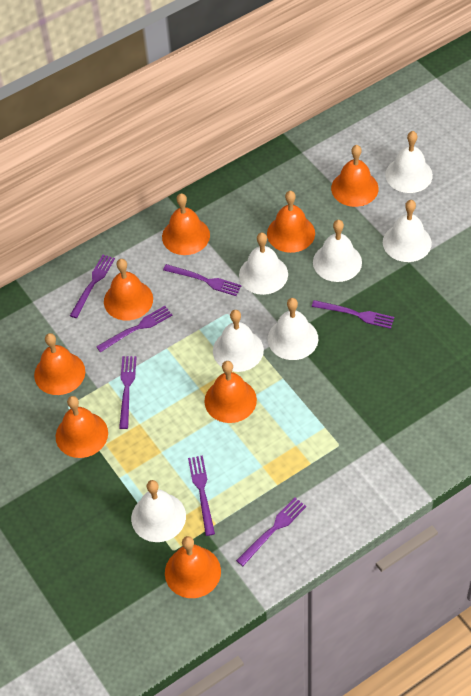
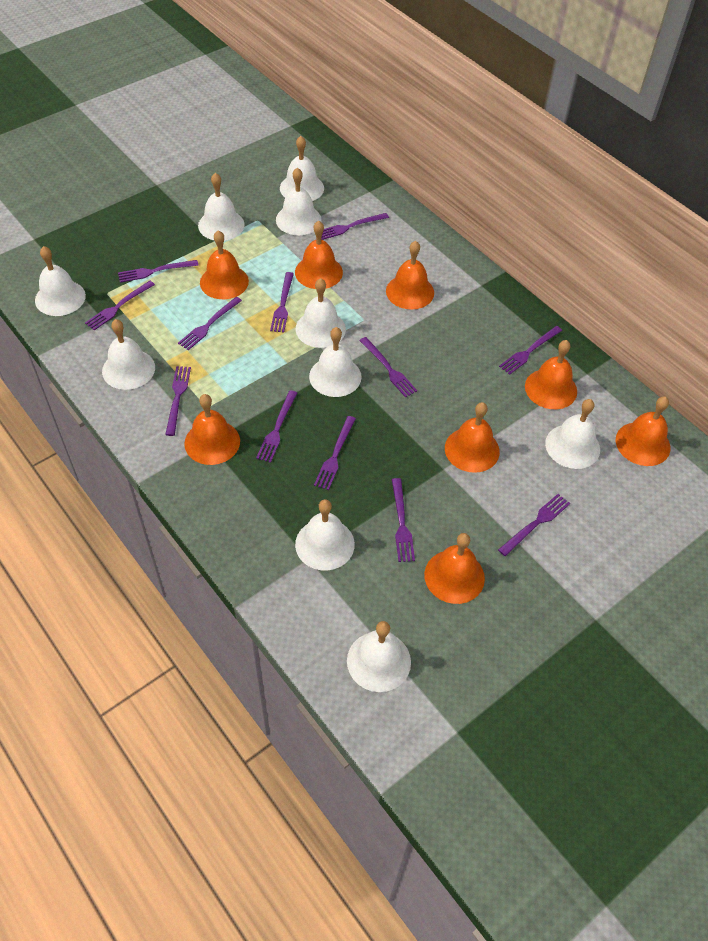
purple fork: [70,255,115,318] [96,306,172,352] [119,356,137,429] [163,264,241,296] [188,455,215,536] [236,498,306,566] [312,300,394,329] = 7 -> [85,281,155,330] [118,260,199,283] [165,366,191,436] [178,297,242,350] [256,390,297,463] [270,272,294,333] [314,416,356,490] [321,213,389,240] [359,337,417,398] [392,478,415,562] [498,494,570,556] [499,326,562,375] = 12
white bell: [131,480,186,542] [213,310,264,372] [239,233,288,295] [268,298,318,360] [313,220,362,282] [383,200,432,262] [385,131,433,193] = 7 -> [35,246,86,316] [102,319,155,390] [198,173,245,241] [276,168,322,235] [280,136,324,201] [295,499,355,571] [296,278,346,348] [309,327,362,397] [347,621,411,692] [545,399,600,469] = 10

